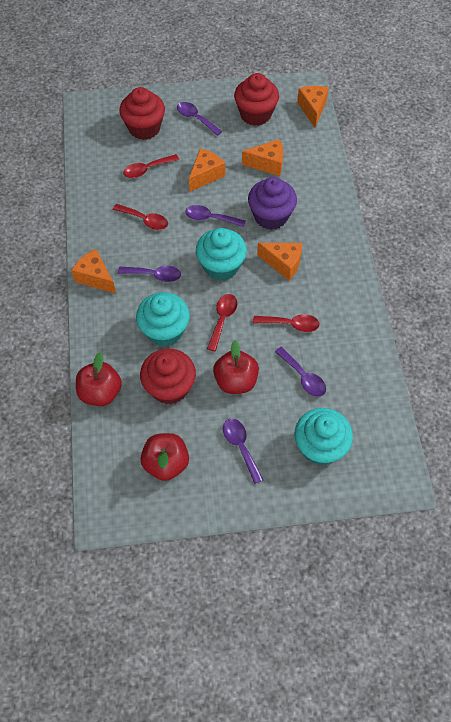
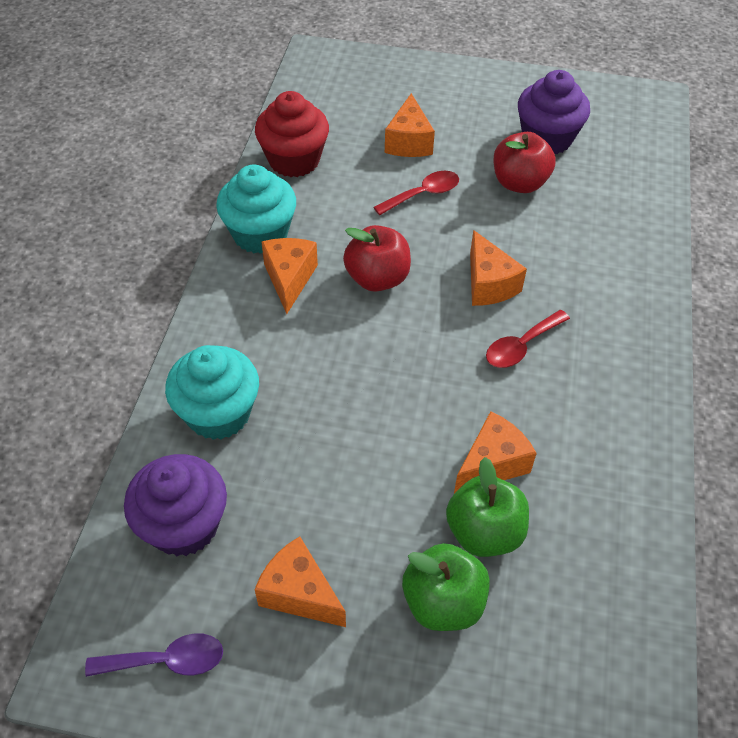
green apple: none = 0 -> [402,543,490,631] [446,457,529,557] = 2
purple cupcake: [248,177,297,230] = 1 -> [124,454,227,556] [518,70,590,154] = 2
purple spoon: [118,266,181,282] [177,102,222,136] [185,205,246,227] [223,418,263,484] [275,347,326,397] = 5 -> [85,633,223,677] = 1
red apple: [76,352,122,406] [141,433,189,481] [213,340,259,394] = 3 -> [343,225,411,292] [493,132,556,193] = 2
red cupcake: [119,87,165,140] [140,349,196,404] [234,73,279,126] = 3 -> [255,91,329,177] = 1
red spoon: [113,204,168,230] [123,154,179,178] [207,294,237,351] [253,314,320,332] = 4 -> [373,171,459,215] [486,310,570,368] = 2
turquoise cupcake: [136,292,190,346] [196,228,247,281] [295,408,353,465] = 3 -> [165,345,259,440] [216,164,296,254] = 2

